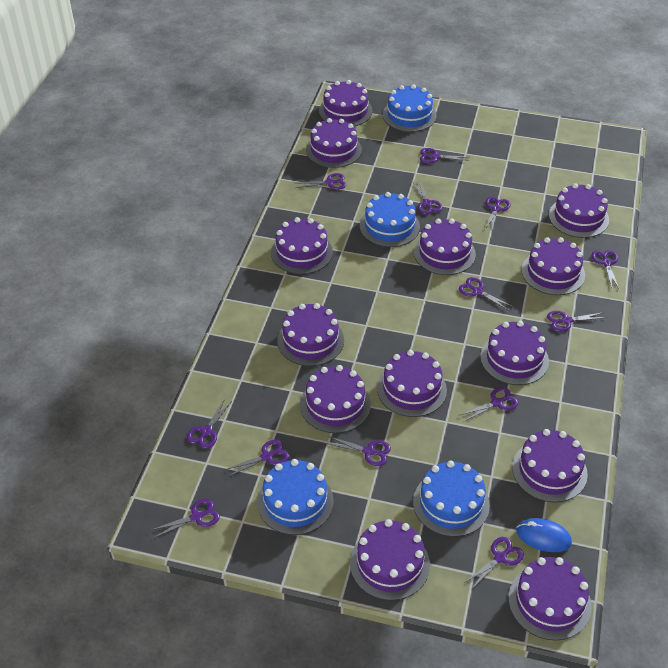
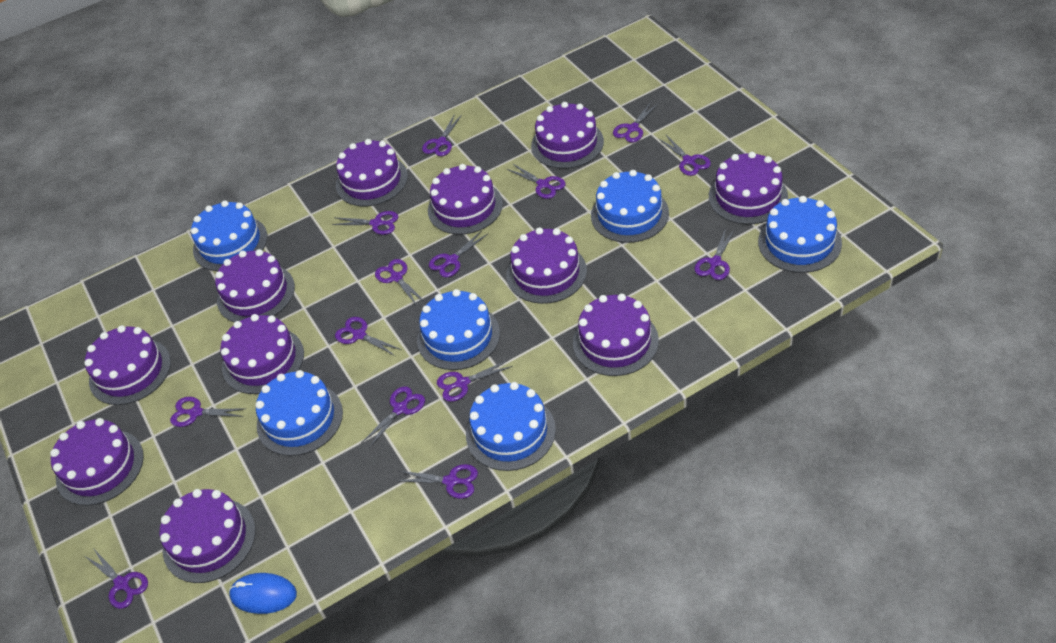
blue cake: [257,459,334,535] [360,192,420,247] [383,84,437,132] [413,461,490,537] = 4 -> [191,200,267,271] [255,370,343,456] [417,289,500,370] [466,382,556,471] [591,170,669,243] [758,196,842,273] = 6
purple cake: [271,217,333,274] [277,303,344,366] [300,365,371,433] [306,118,362,168] [319,80,373,126] [350,519,430,600] [377,350,447,417] [414,219,476,275] [480,321,549,385] [508,557,591,640] [512,429,588,502] [522,237,585,295] [549,183,609,238] = 13 -> [50,418,144,506] [84,325,171,405] [159,489,256,583] [215,249,295,322] [220,314,304,394] [336,139,408,206] [428,164,503,235] [507,227,587,304] [531,102,604,169] [573,294,659,376] [709,152,788,224] = 11
purple scissors: [151,499,220,538] [187,399,232,448] [224,440,289,477] [296,173,346,190] [325,436,391,466] [412,181,443,215] [420,148,470,164] [459,277,513,311] [460,387,518,422] [464,537,524,588] [484,197,511,231] [547,311,606,332] [591,250,620,290] = 13 -> [85,548,148,609] [170,397,246,427] [332,211,398,235] [335,317,402,356] [361,386,425,448] [375,259,426,306] [397,464,478,499] [422,114,462,156] [429,230,488,277] [437,360,513,402] [507,163,566,199] [613,102,659,143] [658,135,711,176] [694,228,735,280] = 14

